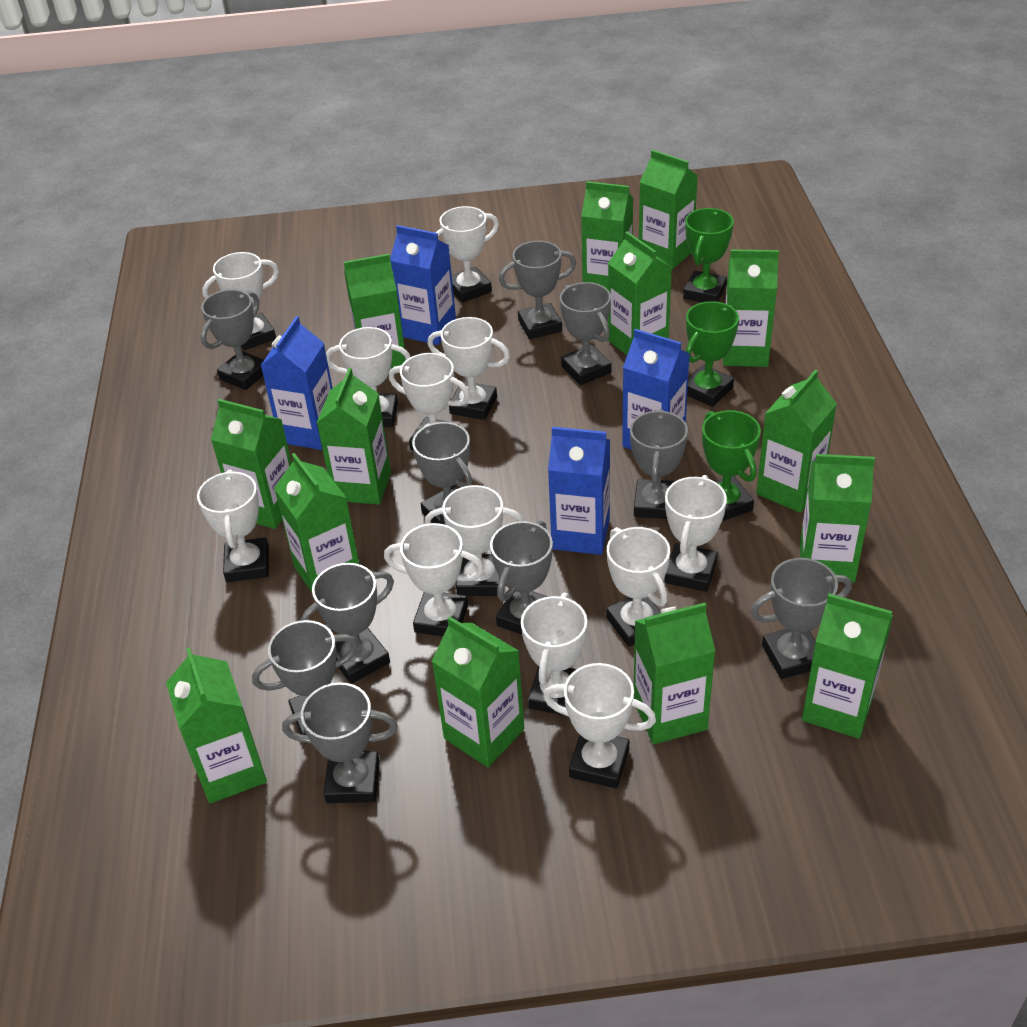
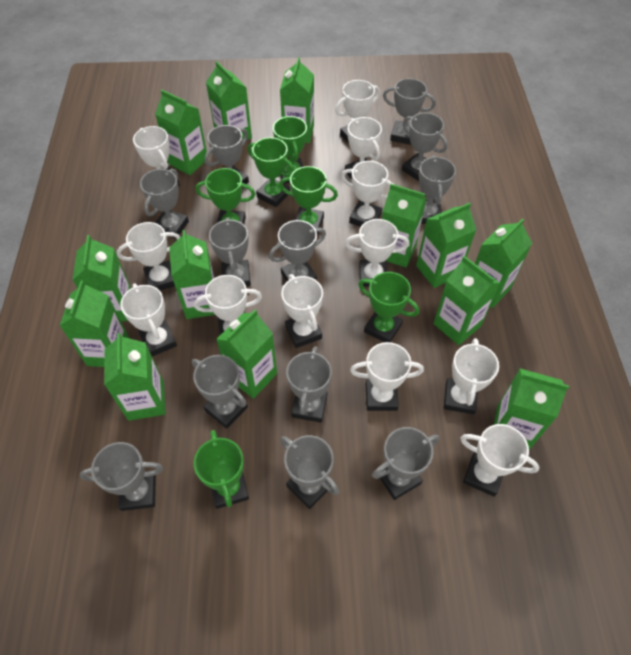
blue carton: [260,316,332,450] [390,225,456,345] [548,427,610,555] [622,329,690,450] = 4 -> none = 0
green carton: [166,647,267,804] [211,399,292,529] [274,453,359,592] [317,368,391,505] [344,254,406,368] [432,617,524,767] [581,181,633,289] [608,232,672,355] [634,603,715,744] [639,150,698,270] [723,249,779,367] [756,370,837,513] [800,454,875,583] [802,594,893,739] = 14 -> [60,280,130,367] [73,235,131,321] [104,333,166,421] [155,90,207,175] [169,230,215,319] [206,61,252,140] [216,309,277,399] [280,57,314,143] [382,184,427,268] [416,203,476,288] [433,256,500,345] [475,219,532,308] [494,369,569,450] = 13
green trophy: [683,208,734,302] [686,301,739,407] [702,410,761,521] = 3 -> [194,430,249,509] [196,168,255,224] [248,137,295,207] [273,116,307,184] [279,166,338,235] [358,272,419,342] = 6
grey trophy: [201,289,264,390] [252,620,359,744] [282,682,398,803] [300,563,394,684] [412,422,472,525] [490,520,553,634] [499,241,576,339] [560,282,611,385] [630,409,688,519] [751,558,852,679] = 10 -> [80,442,163,511] [140,169,189,239] [192,355,248,429] [205,125,249,184] [209,217,251,287] [269,220,326,282] [281,435,339,509] [286,346,332,423] [372,427,439,500] [383,78,436,145] [402,113,448,181] [419,155,456,224] = 12

